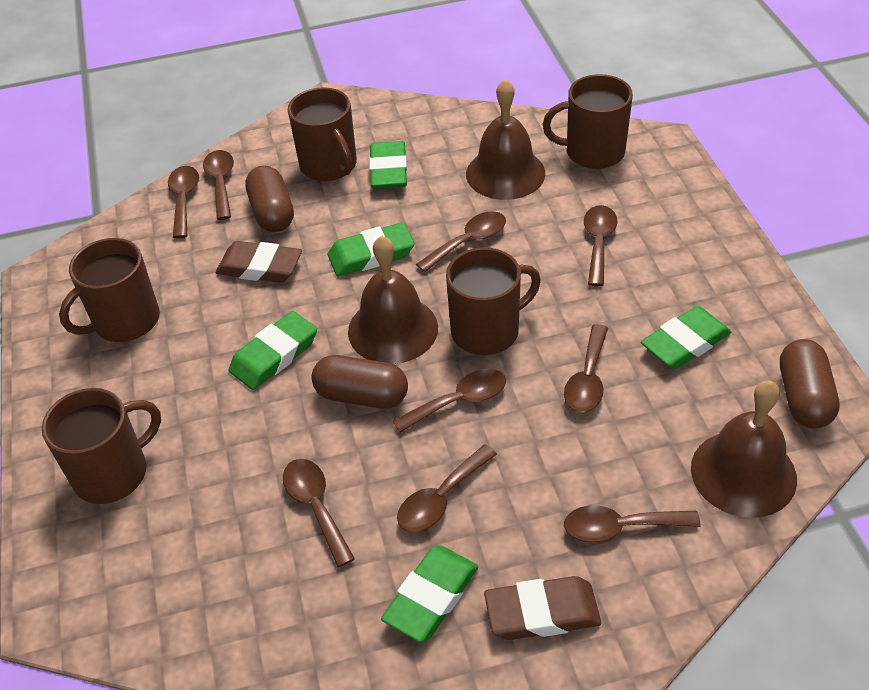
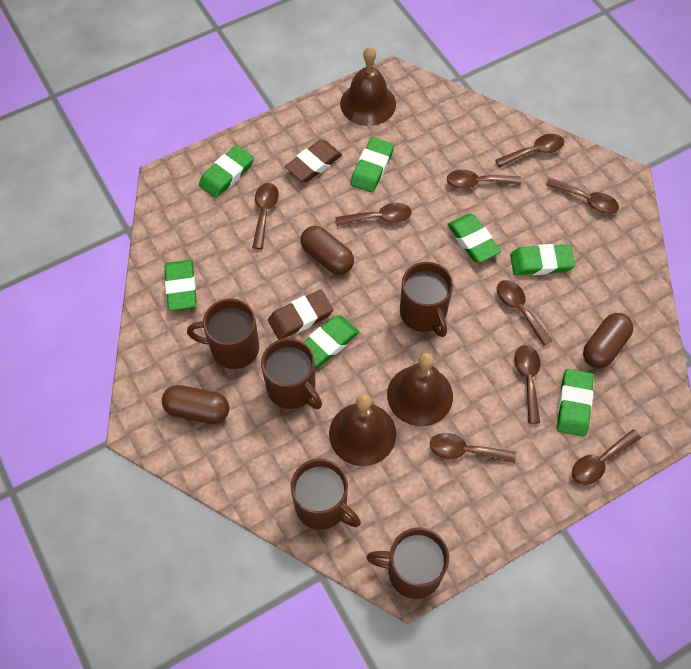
green eraser: [229,311,317,390] [328,222,415,276] [369,141,407,189] [381,545,478,642] [641,306,731,369] = 5 -> [164,260,197,310] [199,145,254,198] [304,315,359,367] [350,137,394,192] [447,214,501,263] [510,244,575,275] [557,369,594,436] = 7

